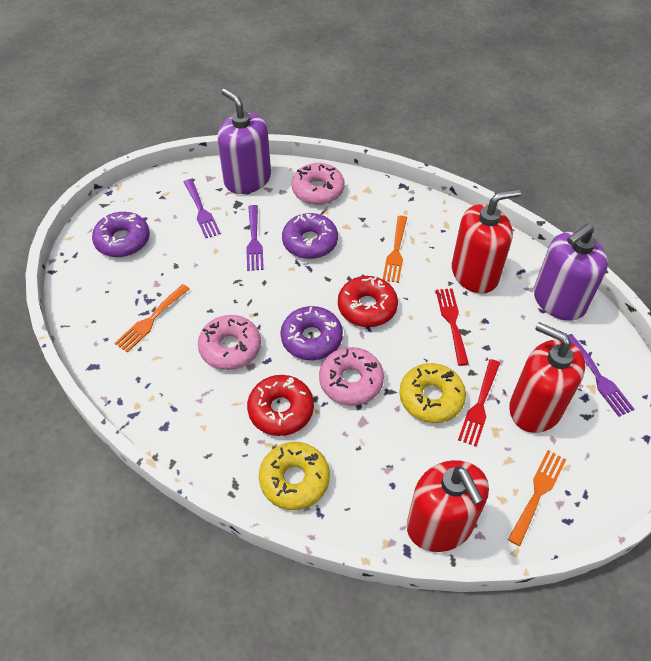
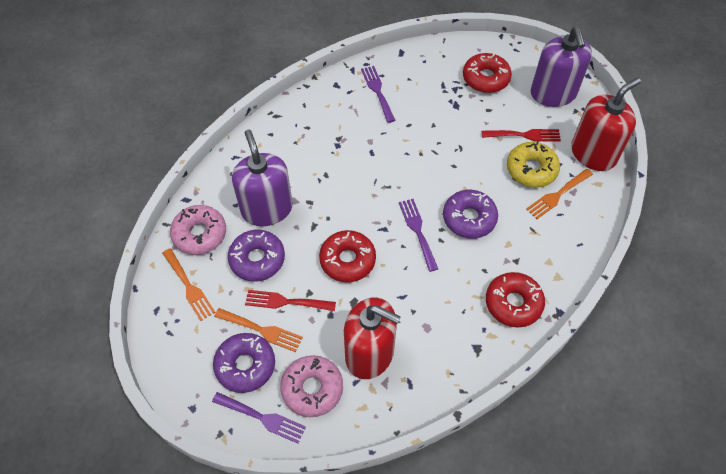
pink donut: [198,315,261,370] [292,163,345,205] [319,347,384,406] = 3 -> [170,205,226,255] [280,355,343,417] = 2
red donut: [247,375,314,436] [338,276,398,327] = 2 -> [319,230,376,282] [463,53,512,93] [486,272,545,327] = 3
red soap dispenser: [407,460,489,552] [452,189,521,293] [509,322,585,433] = 3 -> [344,298,401,379] [571,78,641,171] = 2
yellow donut: [259,442,330,510] [399,363,466,423] = 2 -> [507,141,560,187] = 1

